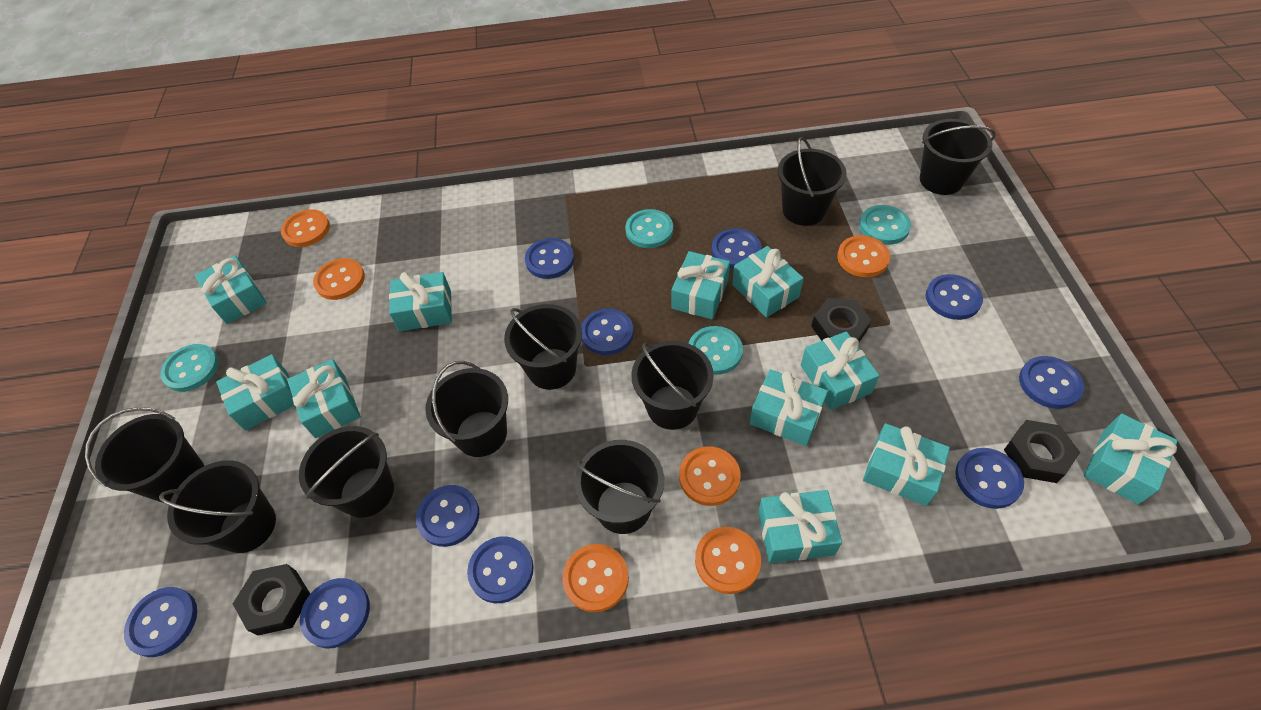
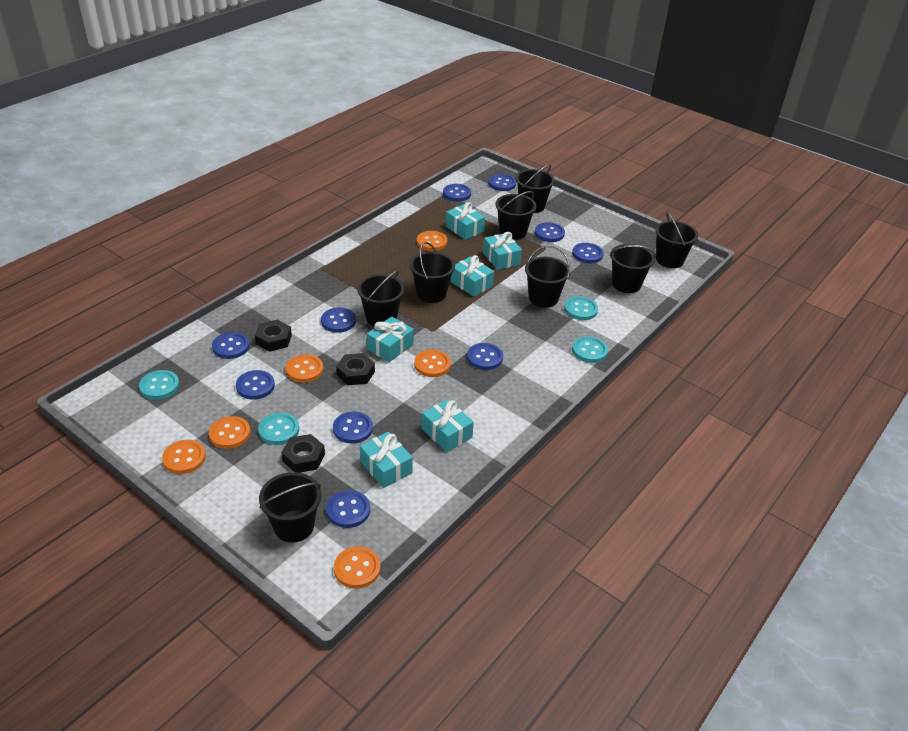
black bucket: [85,407,204,503] [159,460,276,553] [299,426,394,518] [425,361,508,457] [504,304,582,390] [575,440,664,534] [631,341,714,430] [778,137,847,226] [920,119,996,195] = 9 -> [259,472,322,543] [357,270,405,326] [410,242,455,303] [496,191,537,240] [516,164,555,213] [525,245,570,308] [610,244,656,293] [655,212,698,268] = 8
turquoise gift: [195,255,267,324] [216,354,294,431] [287,359,361,438] [389,272,452,331] [671,251,730,320] [732,246,804,318] [750,369,828,446] [758,490,842,563] [801,331,880,410] [863,423,950,506] [1084,414,1178,505] = 11 -> [360,432,413,488] [367,316,414,362] [422,399,474,452] [446,202,485,240] [451,255,494,297] [483,232,522,270] = 6

